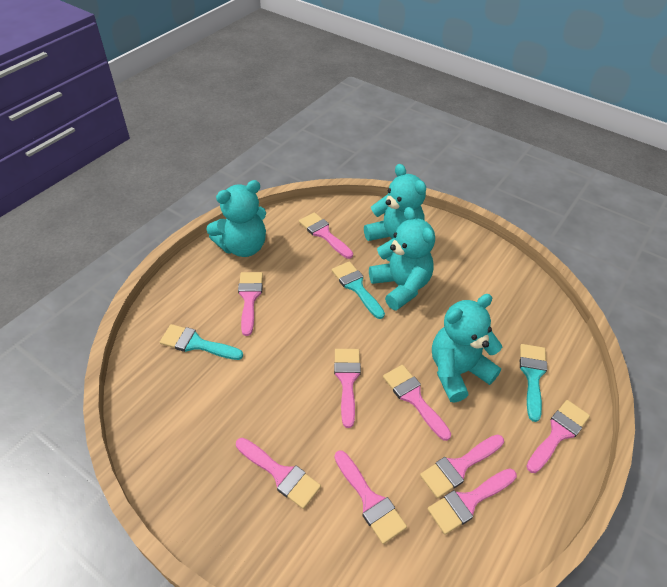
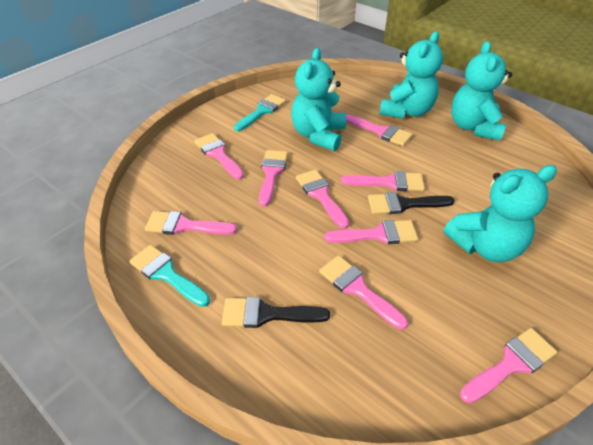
black brush: none = 0 -> [222,297,330,328] [368,192,455,214] = 2
turquoise brush: [160,324,243,360] [332,261,385,319] [520,344,547,422] = 3 -> [129,245,210,307] [234,94,286,131] = 2

